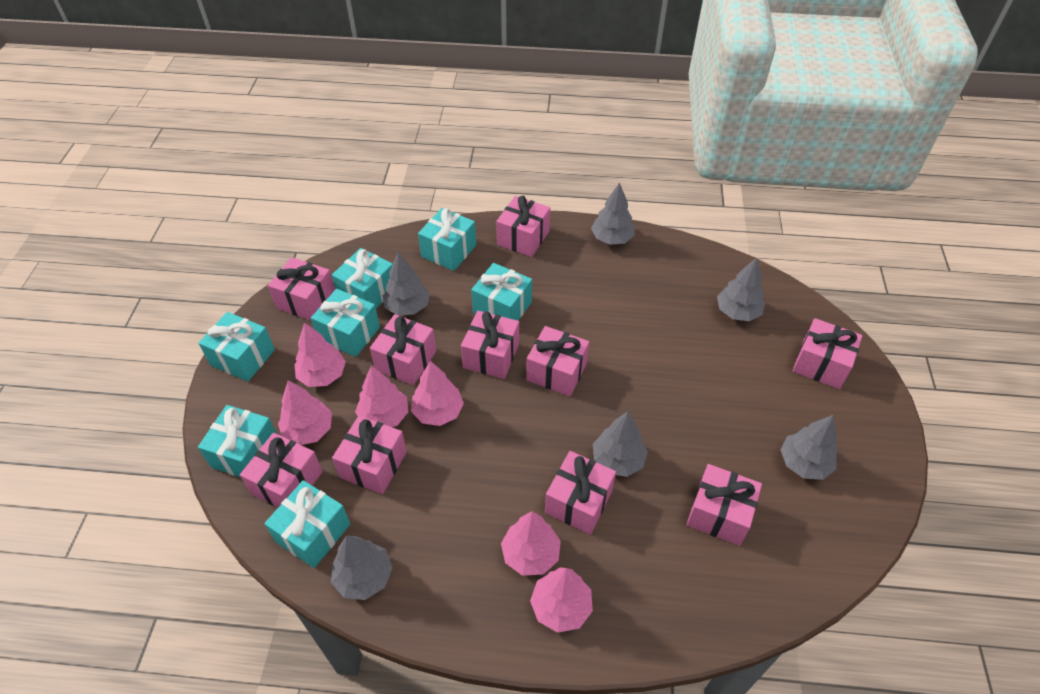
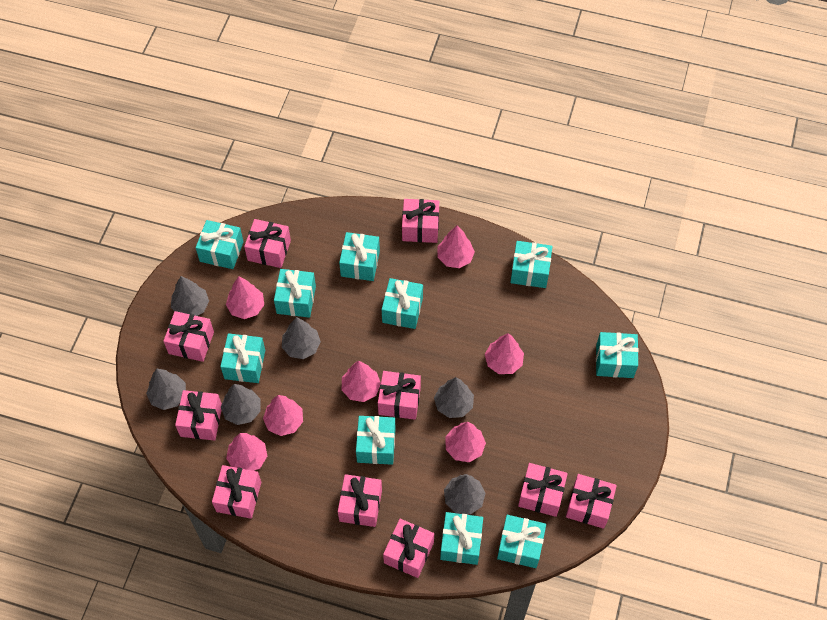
pink tree: [278,380,332,445] [294,323,346,387] [355,365,408,427] [411,361,464,426] [501,511,561,576] [530,567,593,633] = 6 -> [226,277,264,319] [226,433,267,471] [263,395,303,436] [342,361,381,402] [437,225,475,268] [446,422,486,462] [485,333,524,374] = 7
turquoise gift: [198,405,277,477] [199,312,275,381] [264,480,350,568] [311,289,380,357] [332,248,393,308] [418,208,476,271] [471,263,532,320] = 7 -> [196,220,244,269] [220,333,265,383] [274,269,316,318] [339,232,380,281] [356,416,396,465] [382,278,423,329] [440,512,483,565] [497,515,546,568] [510,241,552,288] [596,332,639,378] = 10

